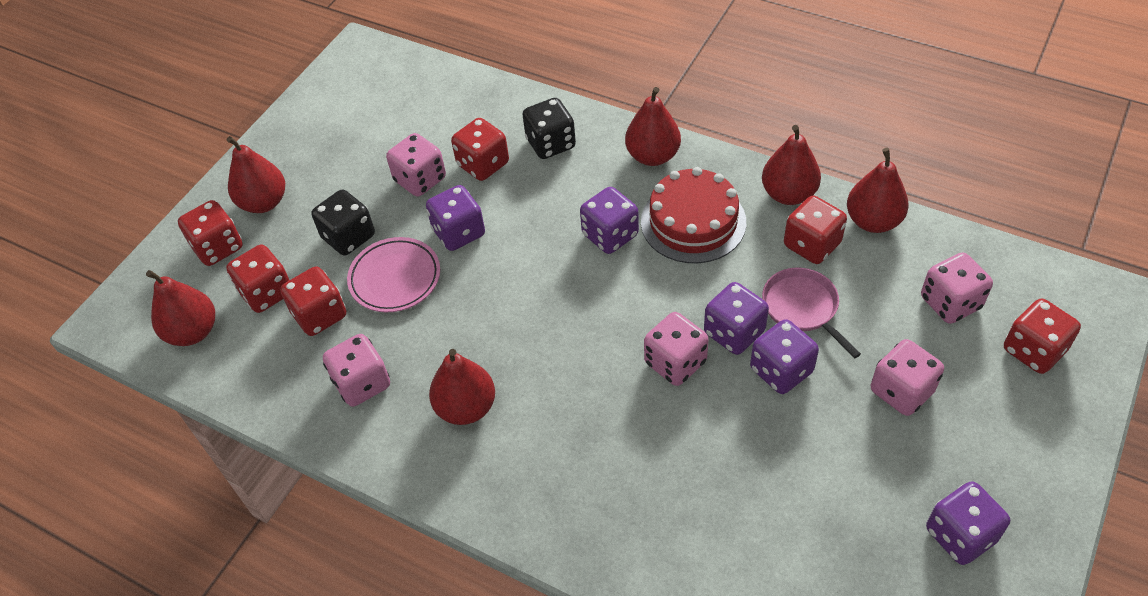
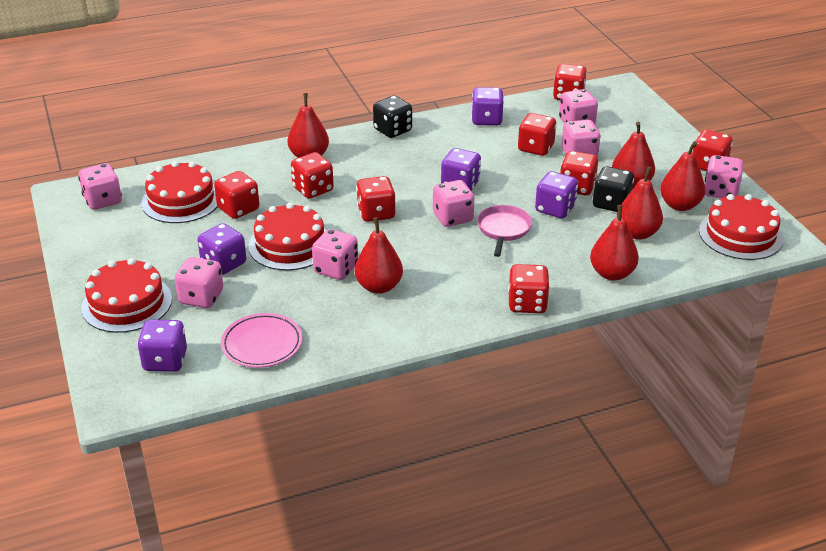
pink dice: [323,334,390,407] [386,133,446,197] [644,312,709,386] [871,339,944,416] [921,252,993,324] = 5 -> [78,163,122,210] [175,257,223,308] [312,229,358,280] [433,180,474,227] [559,89,598,124] [562,120,601,157] [705,155,743,198] = 7
red cake: [641,167,746,263] = 1 -> [81,258,172,333] [141,161,218,223] [248,203,326,270] [699,194,783,260] = 4
red dice: [178,200,243,266] [226,245,289,313] [280,266,346,336] [451,118,509,181] [784,196,847,264] [1004,299,1081,374] = 6 -> [214,171,259,219] [291,152,334,198] [356,176,396,222] [508,264,550,313] [518,113,557,156] [553,64,587,100] [560,151,598,195] [693,130,733,171] = 8

